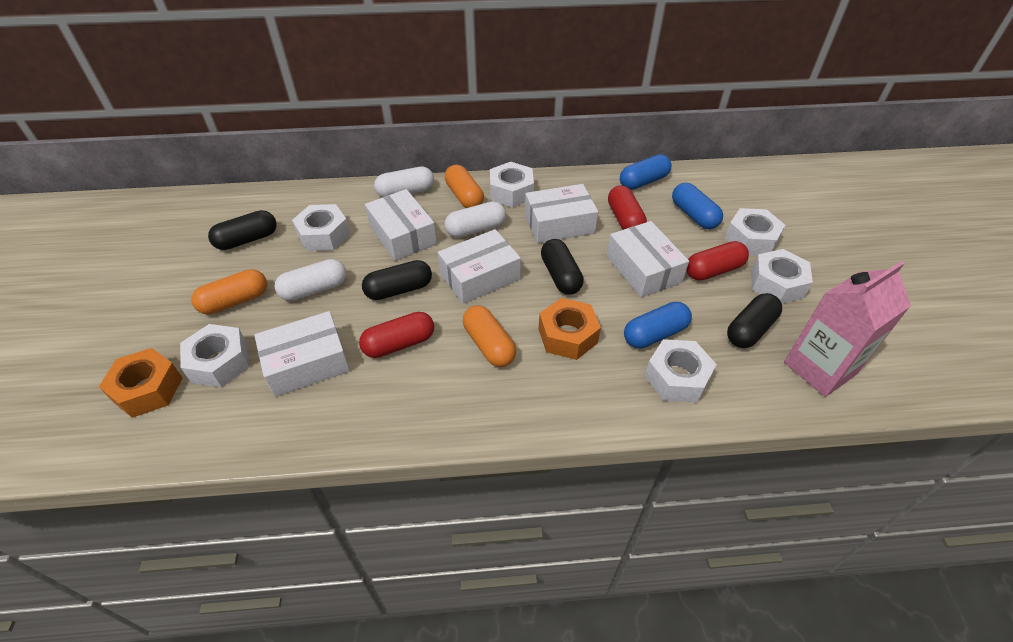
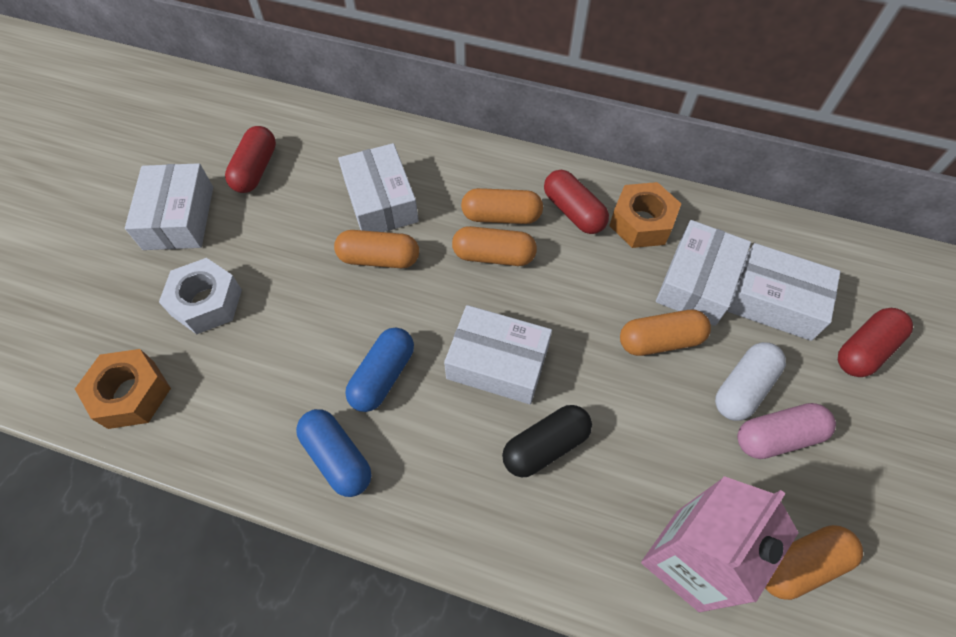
black capsule: [208,210,277,250] [362,260,432,300] [541,239,584,295] [727,293,782,348] = 4 -> [502,405,592,477] = 1
blue capsule: [620,154,671,190] [624,302,692,348] [672,183,723,229] = 3 -> [296,409,371,497] [345,327,414,412] = 2
orange capsule: [191,269,267,314] [445,165,484,208] [463,305,516,367] = 3 -> [334,230,419,268] [452,226,537,266] [461,188,543,224] [620,310,711,356] [765,525,863,600] = 5
pink capsule: none = 0 -> [737,403,836,459] = 1
white capsule: [274,259,347,301] [374,167,434,197] [444,201,506,238] = 3 -> [715,342,786,421] = 1
white nut: [180,324,250,387] [292,204,350,251] [490,162,534,208] [645,339,717,403] [724,208,785,256] [751,249,813,304] = 6 -> [159,258,242,334] = 1

